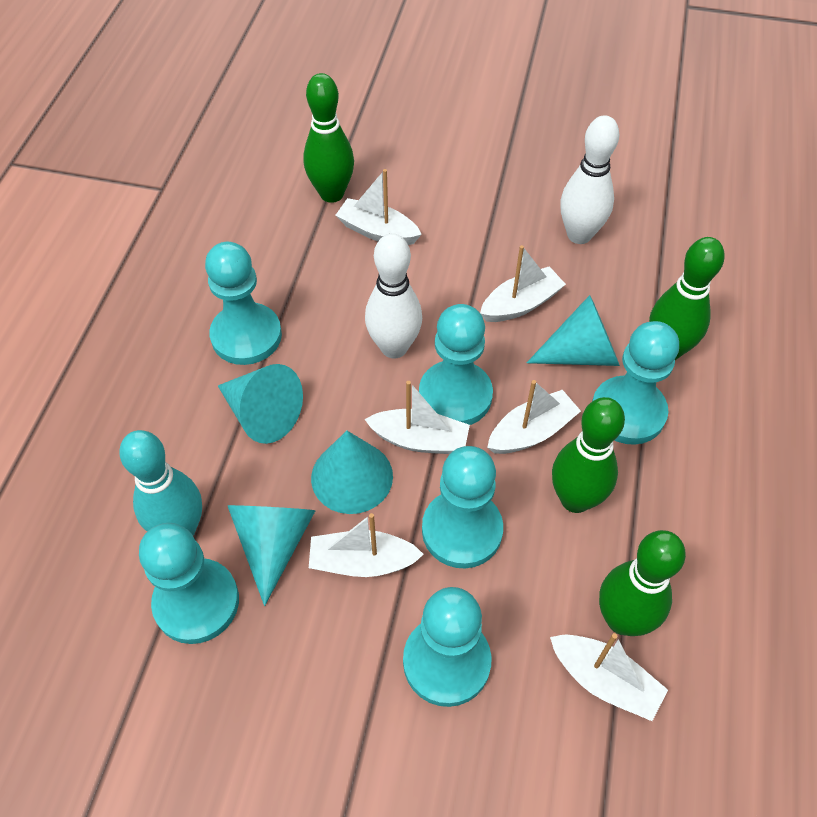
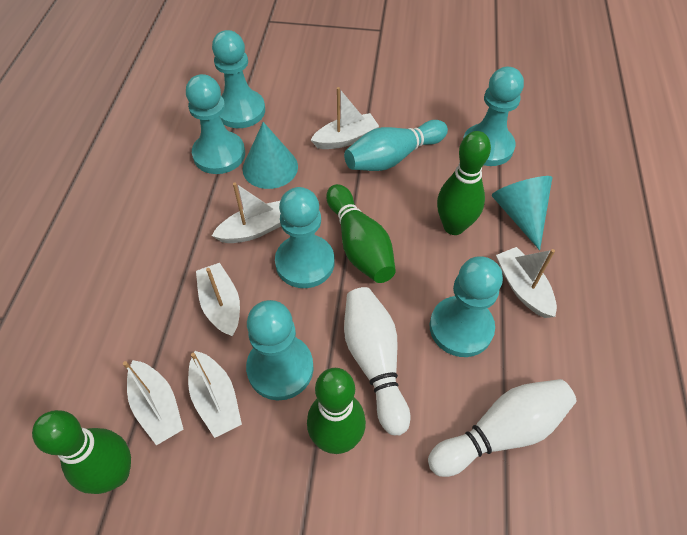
turquoise cone: [218,364,303,444] [227,505,316,606] [311,431,393,514] [527,295,620,366] = 4 -> [243,122,298,189] [491,176,552,250] = 2

